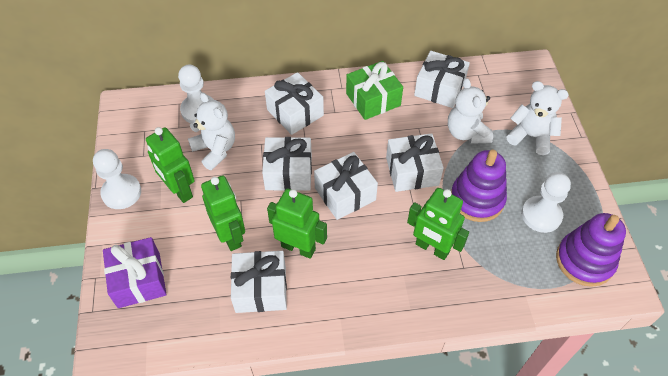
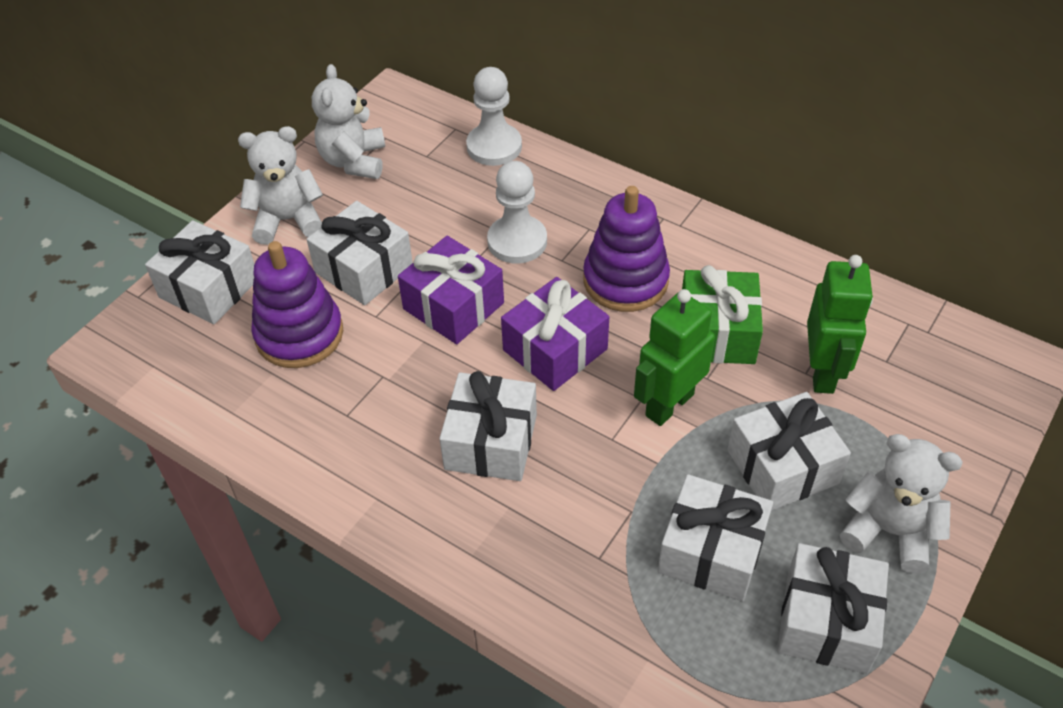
green robot: [146,127,195,203] [201,175,245,251] [267,189,327,259] [407,188,469,260] = 4 -> [634,289,715,426] [807,255,873,394] = 2
purple gift: [103,237,167,308] = 1 -> [398,236,504,344] [501,277,609,391] = 2
white pawn: [93,149,141,209] [178,65,214,123] [521,172,571,233] = 3 -> [466,67,522,166] [487,161,547,264] = 2

